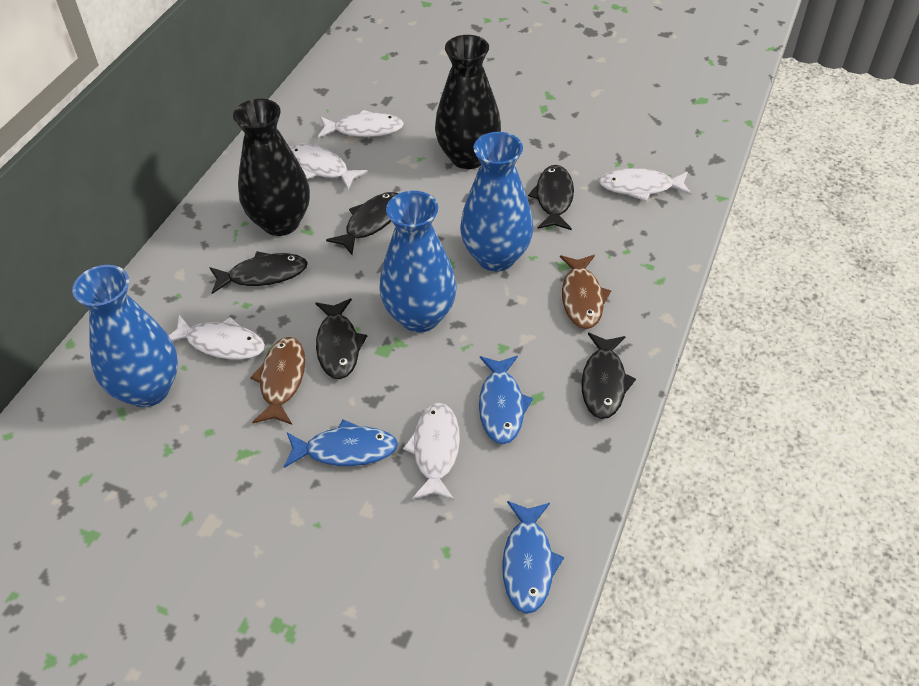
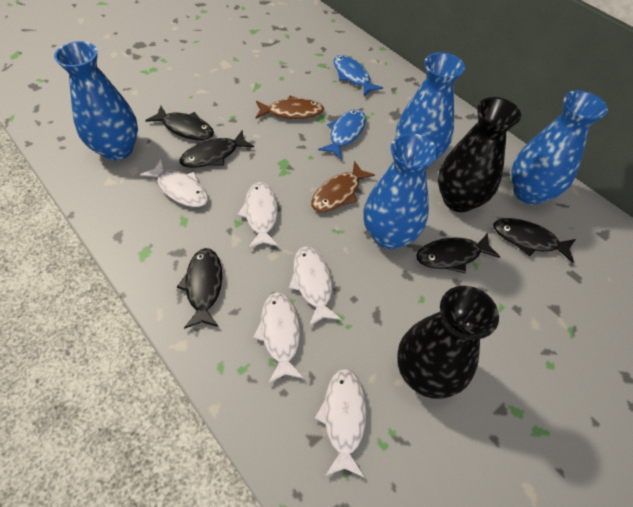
blue fish: [284,420,398,468] [479,356,533,444] [502,501,564,614] = 3 -> [318,109,366,159] [334,55,383,96] = 2
blue vase: [72,265,178,407] [379,191,457,332] [460,132,533,271] = 3 -> [54,41,138,161] [363,133,438,250] [396,52,465,160] [511,90,608,205] = 4

